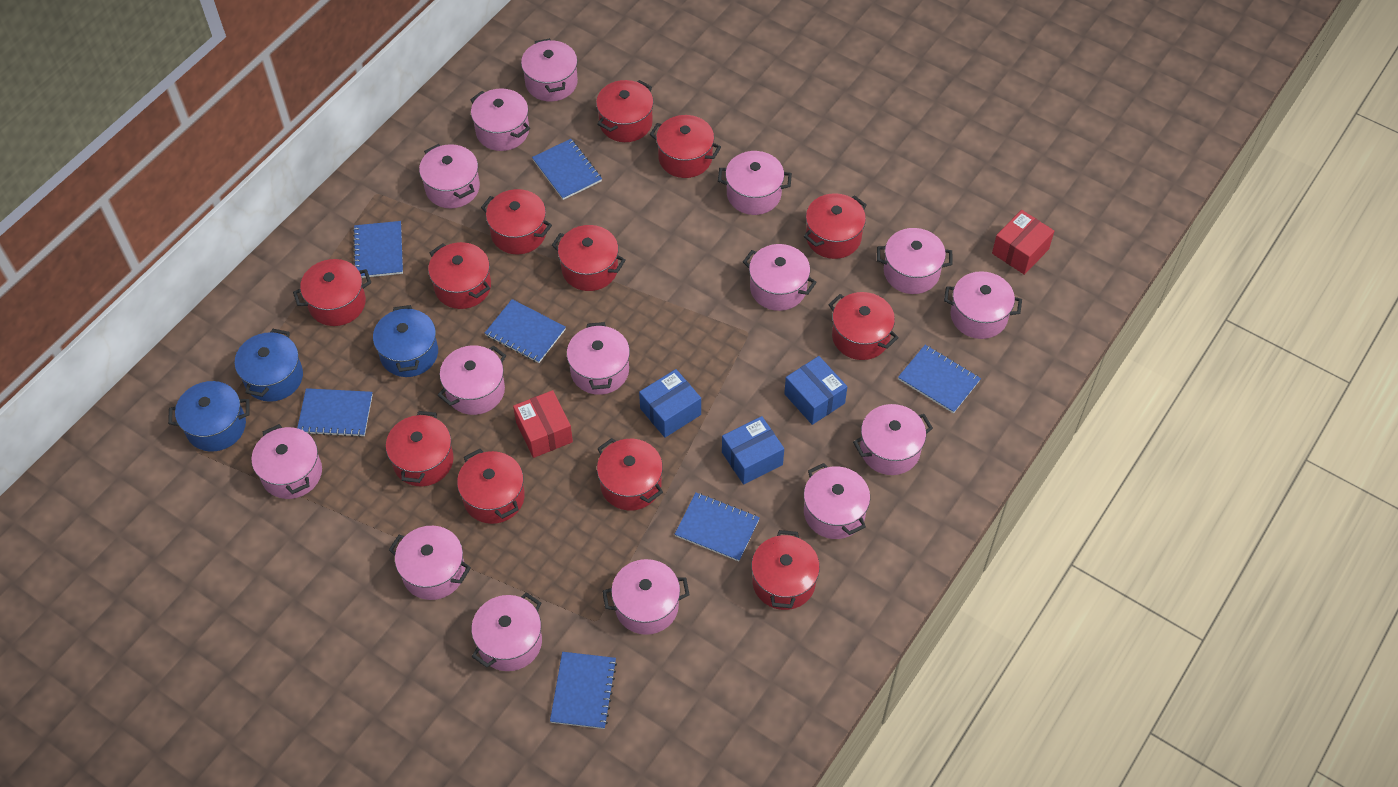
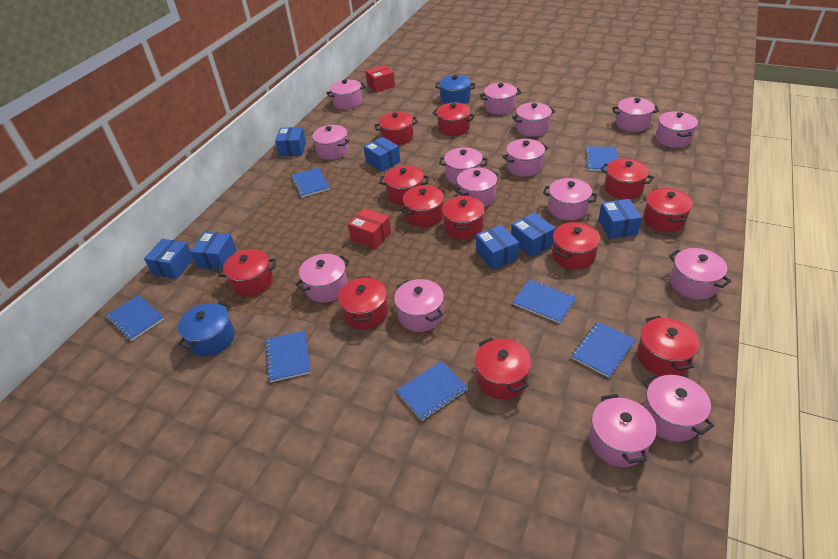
blue box: [639,369,701,438] [722,416,784,485] [784,356,847,425] = 3 -> [144,239,193,279] [191,232,236,270] [275,127,306,156] [364,137,400,172] [476,225,519,270] [511,213,556,257] [598,199,642,239] = 7
blue pot: [168,381,250,452] [235,329,303,402] [373,305,438,377] = 3 -> [178,302,235,357] [435,75,475,104] = 2

